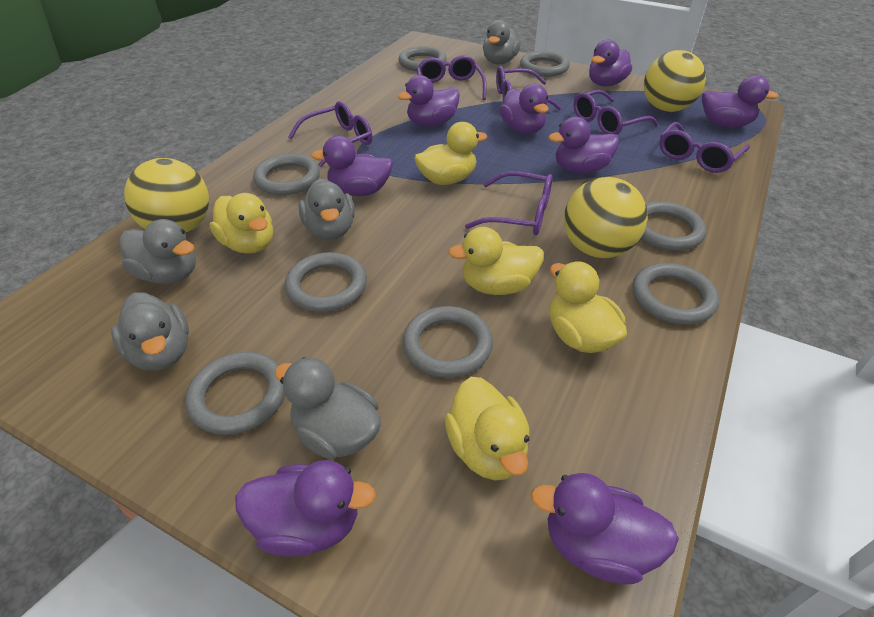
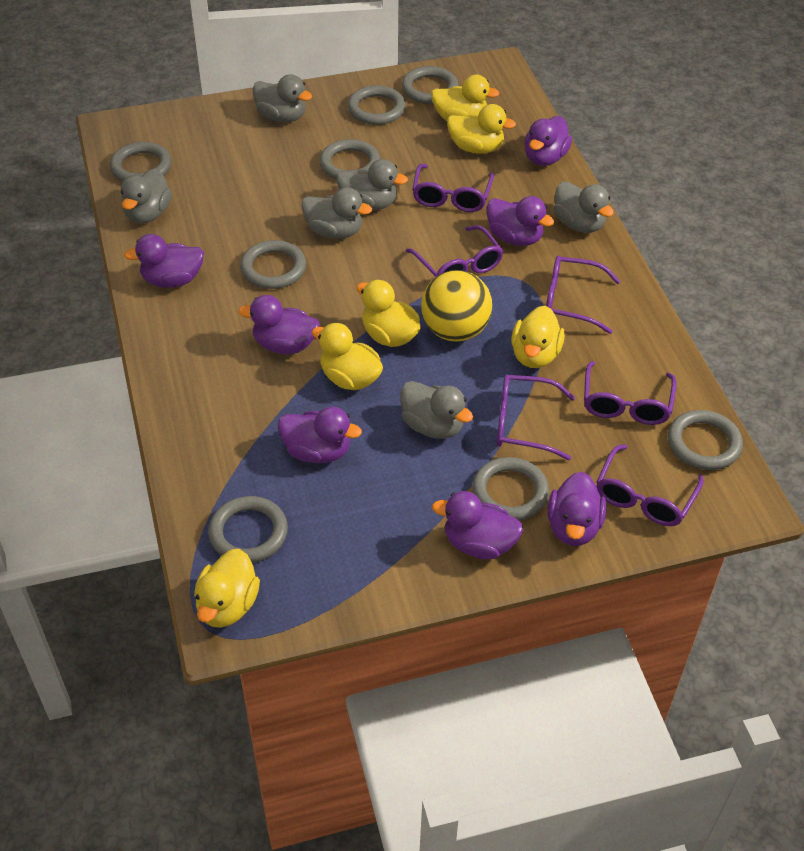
grey duck: [111,292,189,371] [120,219,196,284] [275,357,381,459] [299,178,355,240] [483,20,521,65] = 5 -> [121,168,172,223] [252,74,312,122] [301,187,372,239] [337,159,408,210] [400,381,473,439] [554,182,614,233] = 6
purple duck: [235,460,376,556] [311,136,393,196] [398,75,460,127] [499,84,549,134] [531,473,679,584] [548,117,619,174] [589,39,632,87] [702,75,779,128] = 8 -> [124,234,204,288] [238,295,320,354] [278,407,362,463] [432,491,523,559] [486,196,554,246] [524,116,572,166] [547,472,606,546] = 7
yellow ball: [124,158,209,234] [564,177,648,258] [644,50,706,112] = 3 -> [421,270,492,342] = 1
yellow duck: [210,193,273,254] [414,122,487,185] [445,377,530,480] [448,227,544,295] [549,261,627,353] = 5 -> [194,549,260,628] [312,323,383,390] [356,280,421,347] [431,75,500,121] [447,104,516,154] [511,306,565,368] = 6

